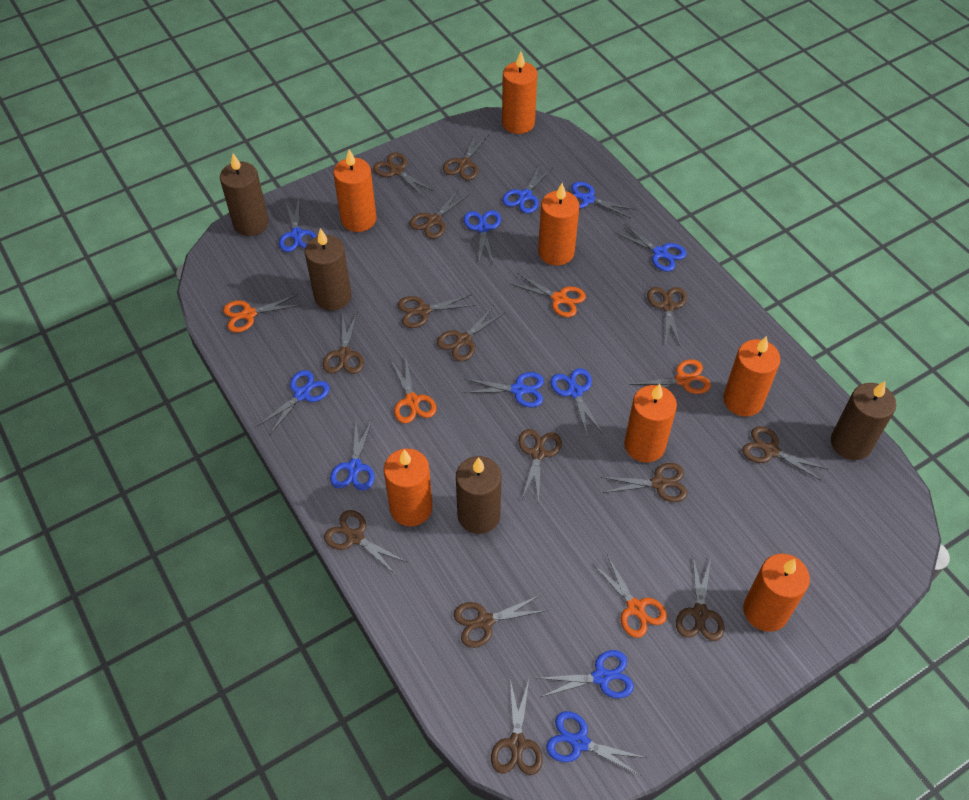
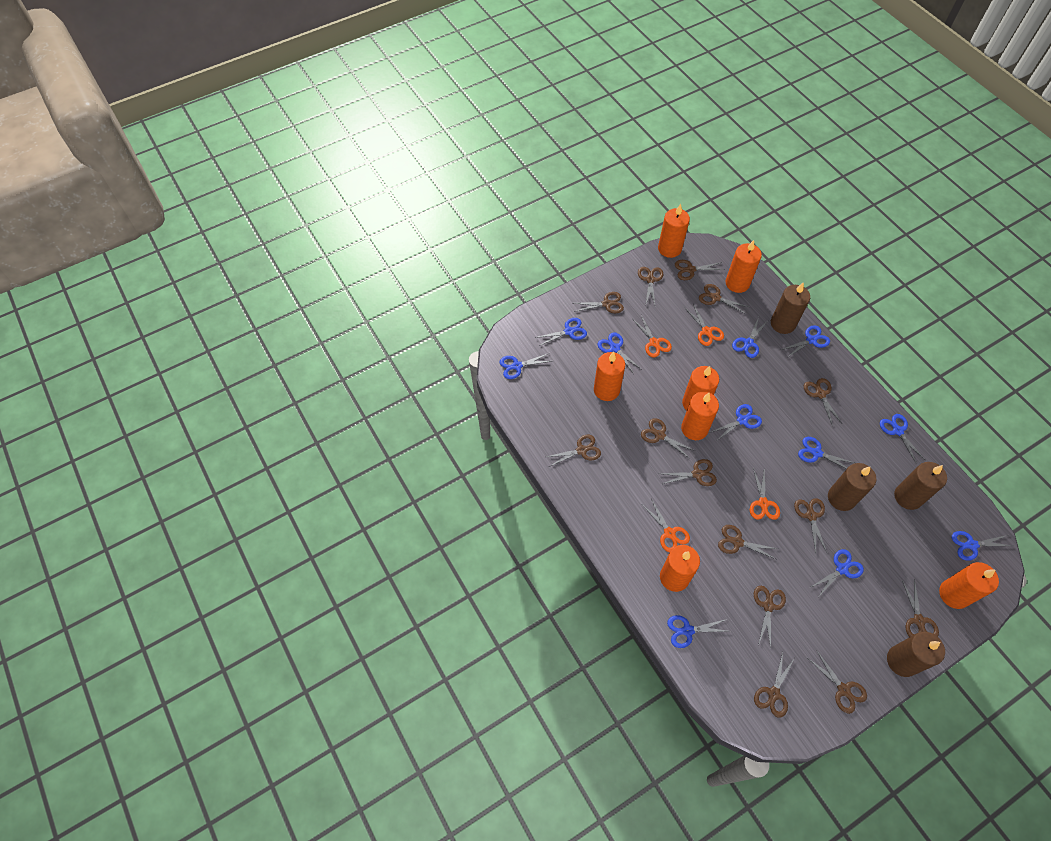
orange scissors: [223,294,301,332] [391,359,437,424] [511,273,586,317] [592,555,667,638] [629,359,711,394] = 5 -> [633,315,672,357] [643,499,690,552] [684,304,724,346] [750,467,780,520] = 4

